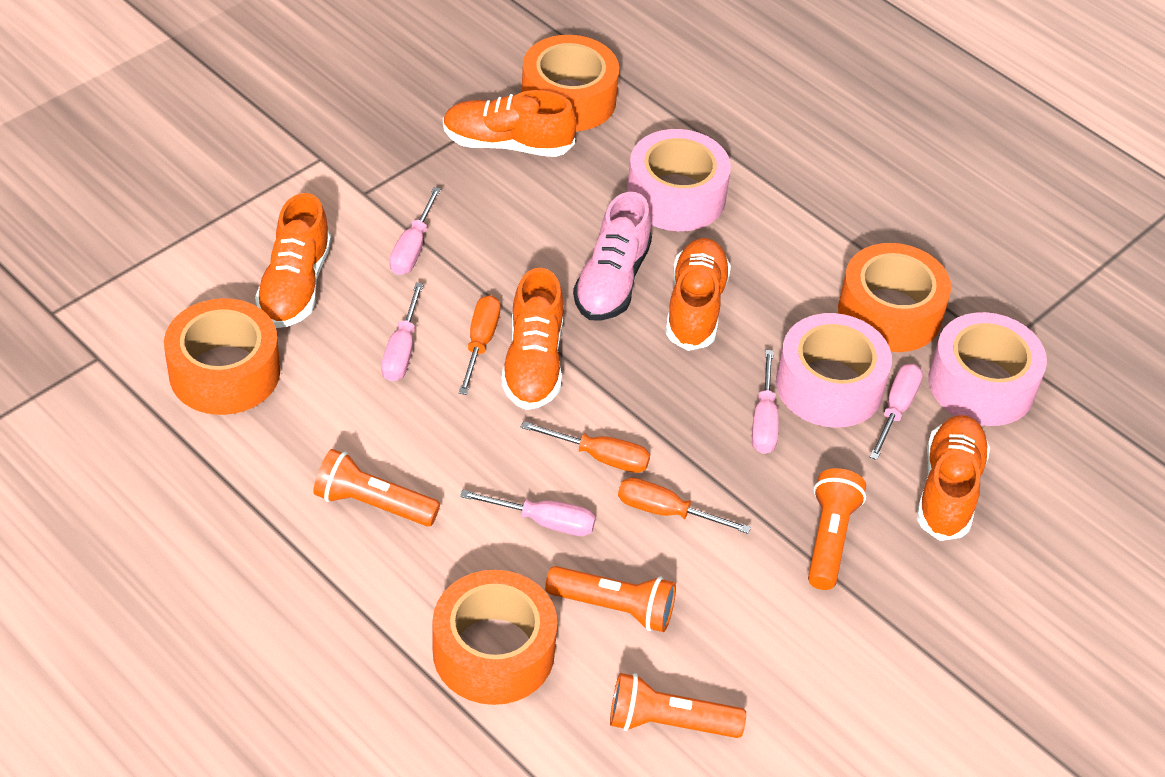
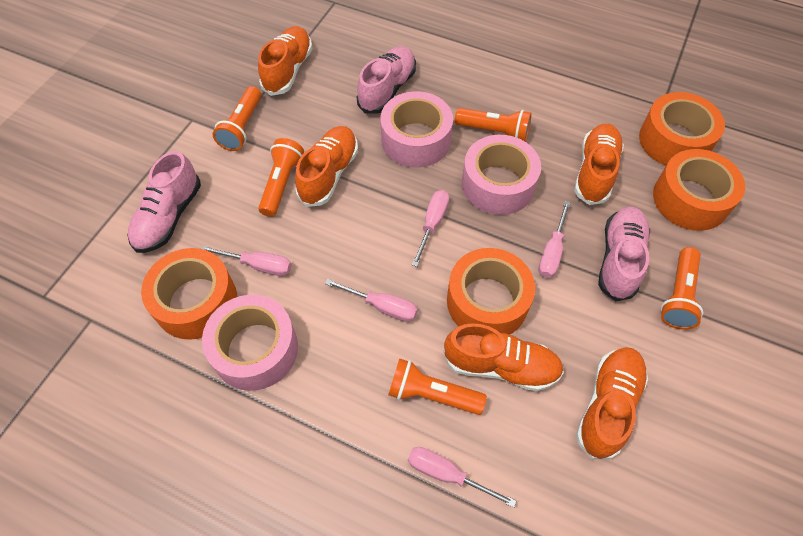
orange flashlight: [313,449,440,527] [545,566,676,632] [610,673,746,738] [808,468,866,590] = 4 -> [212,86,261,151] [258,138,304,217] [388,358,487,415] [455,108,532,142] [661,247,703,330] = 5
orange screwdriver: [459,295,501,395] [521,421,650,473] [618,478,751,534] = 3 -> none = 0
pink shoe: [573,192,652,321] = 1 -> [128,151,201,253] [357,46,416,114] [598,207,650,301] = 3

